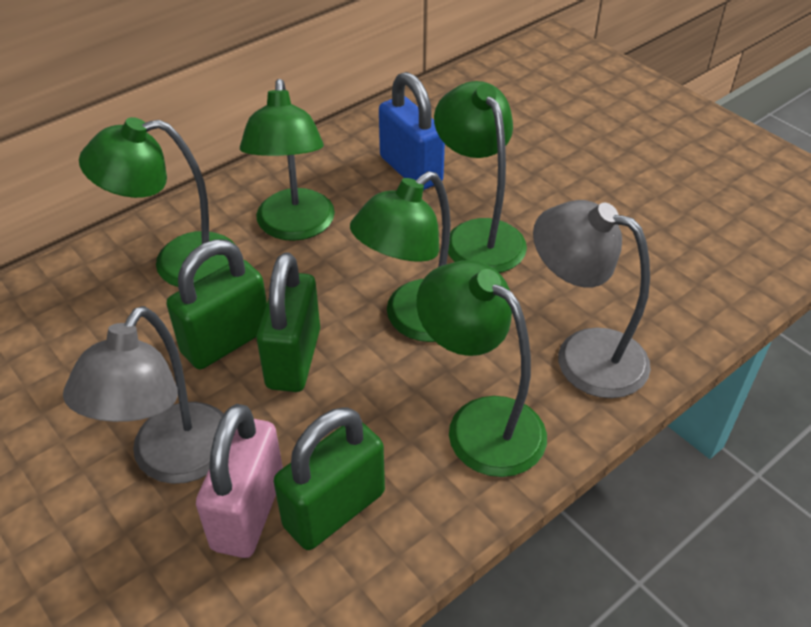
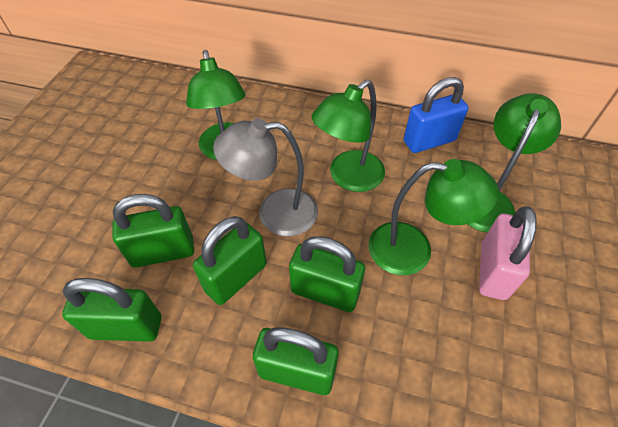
green lamp: [79,117,234,287] [240,79,335,241] [350,171,451,342] [416,260,547,477] [434,81,527,273] = 5 -> [186,50,246,160] [312,80,385,192] [368,159,499,275] [467,93,561,232] = 4
green padlock: [167,239,267,369] [257,252,320,392] [274,407,385,550] = 3 -> [62,278,161,342] [112,194,194,268] [193,216,267,305] [253,328,339,395] [289,236,365,312] = 5
grey lamp: [63,306,224,484] [533,200,651,398] = 2 -> [213,118,318,236] = 1

